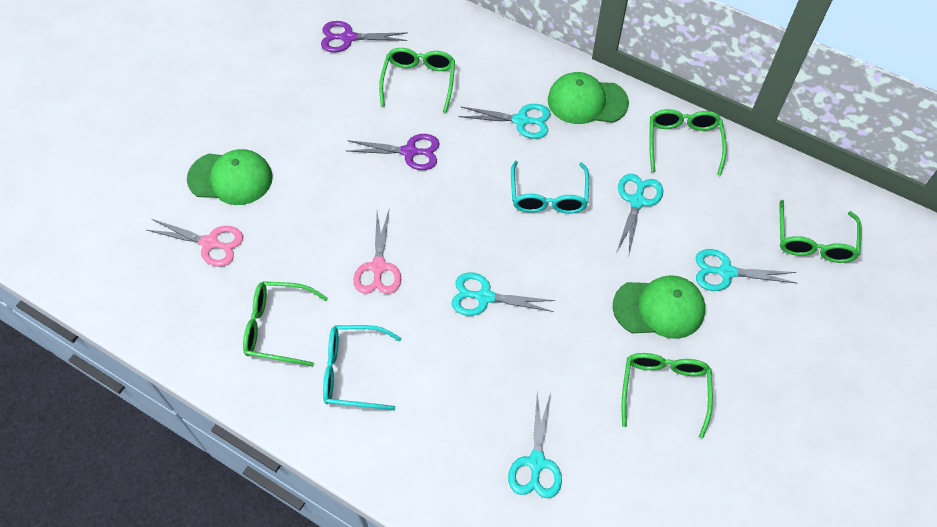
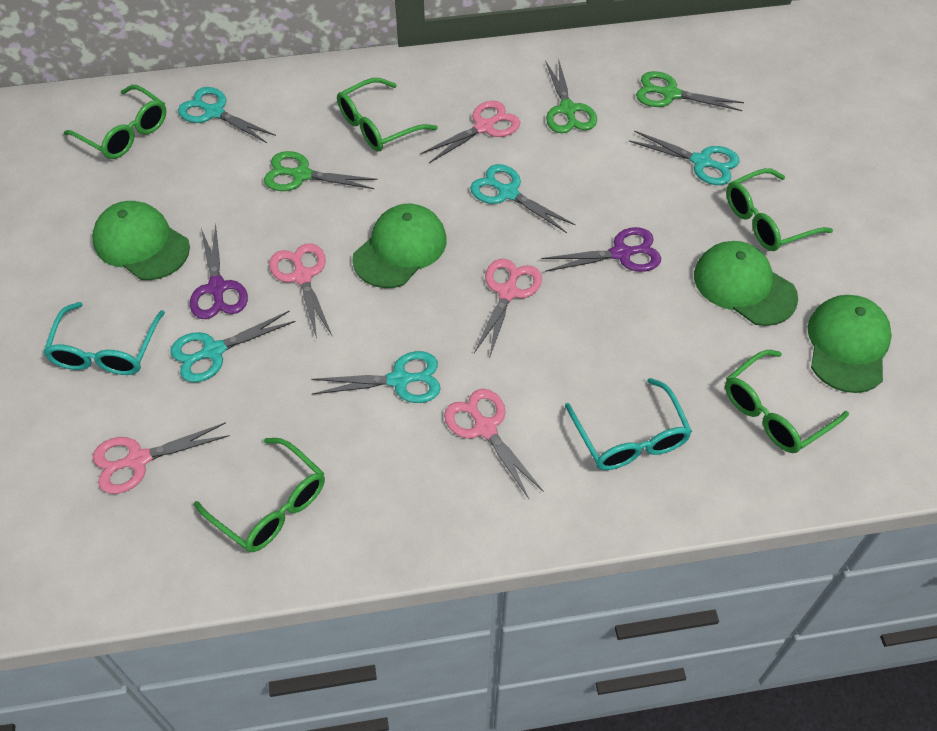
green cap: [187,149,273,205] [548,72,629,124] [613,275,705,339] = 3 -> [92,201,190,280] [352,204,447,288] [694,241,798,326] [808,295,892,393] = 4
green scissors: none = 0 -> [264,151,378,191] [545,58,597,133] [636,71,744,111] = 3
pink scissors: [147,219,243,267] [353,210,401,294] = 2 -> [93,422,229,494] [269,243,333,339] [420,101,520,163] [444,389,544,500] [474,259,542,359] = 5

